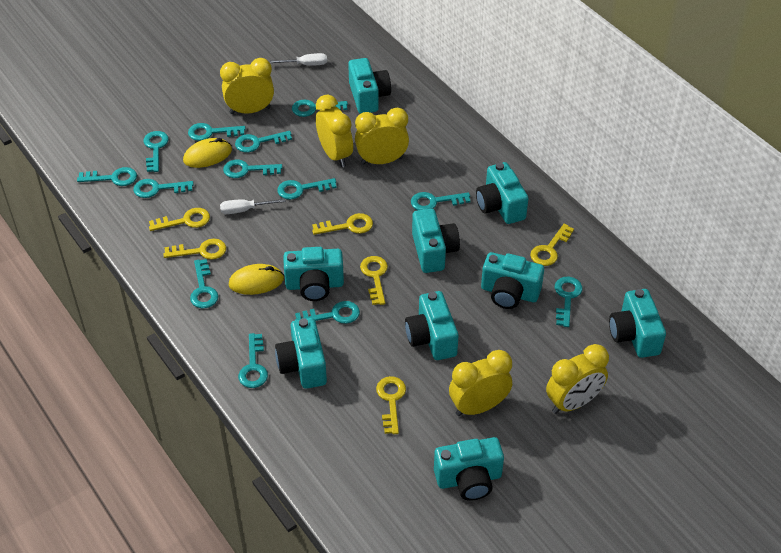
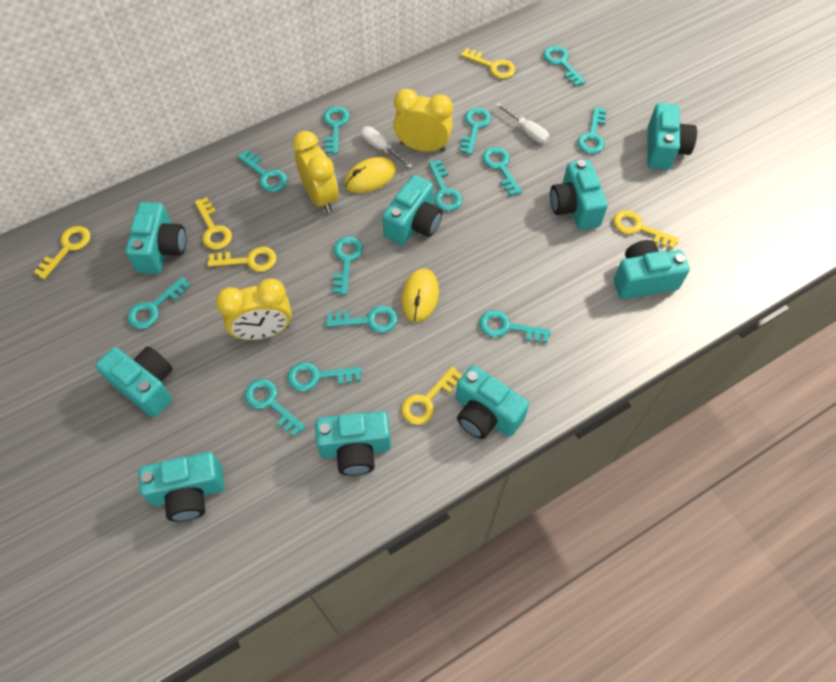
yellow clock: [220,58,274,114] [316,95,353,167] [355,108,409,165] [449,350,512,416] [546,344,609,414] = 5 -> [216,278,292,340] [293,131,339,213] [393,88,453,152] = 3

